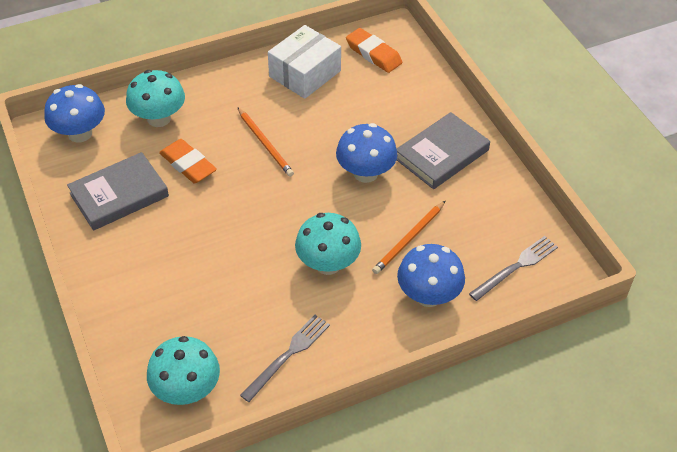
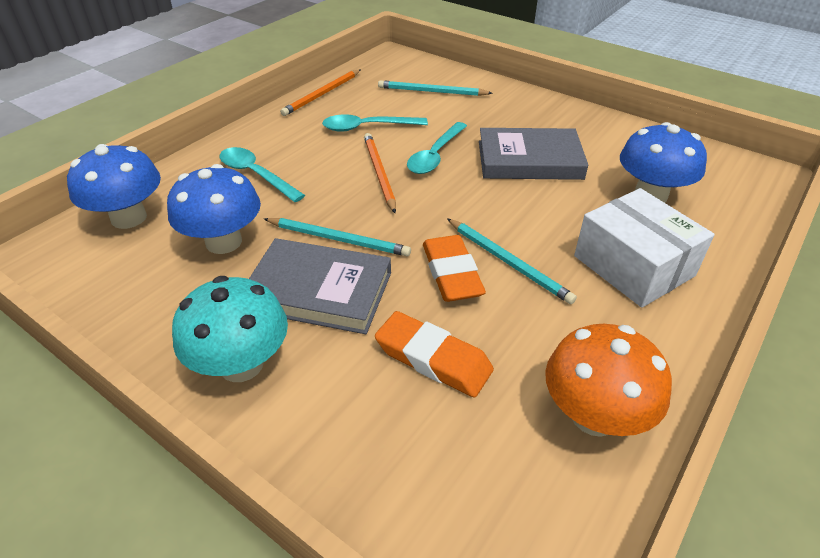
grey fork: [240,315,330,402] [469,236,558,301] = 2 -> none = 0
orange mushroom: none = 0 -> [545,324,672,437] = 1
turquoise mushroom: [126,70,185,127] [147,336,220,405] [295,213,361,275] = 3 -> [172,276,288,382] = 1
turquoise pencil: none = 0 -> [264,218,411,257] [378,80,493,96] [447,218,577,304] = 3
turquoise spoon: none = 0 -> [220,147,305,202] [322,114,428,132] [407,122,467,174] = 3

